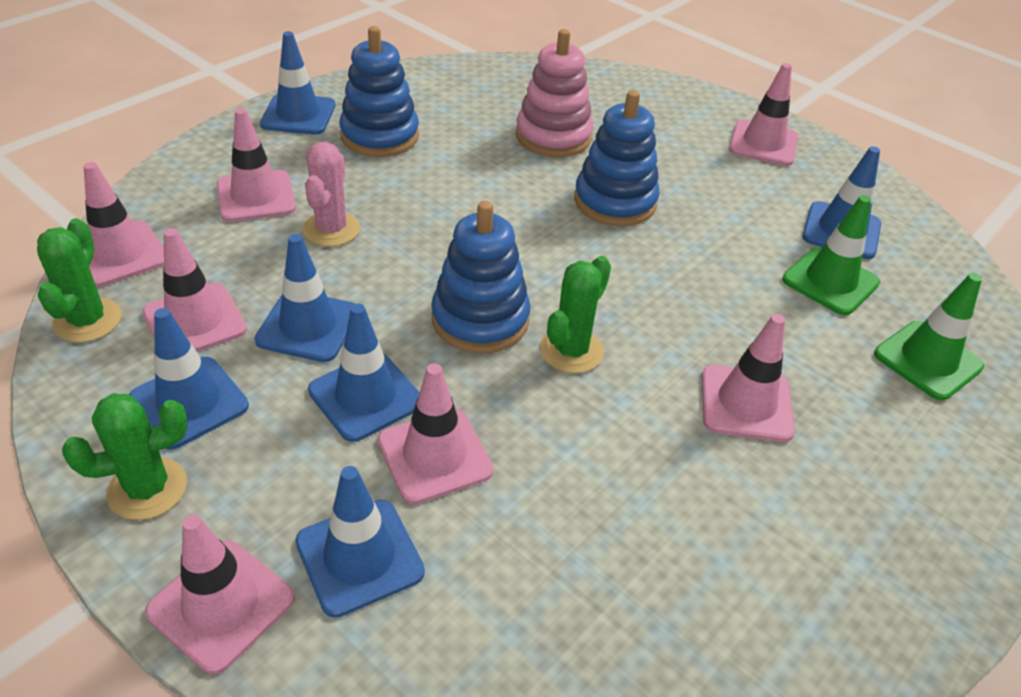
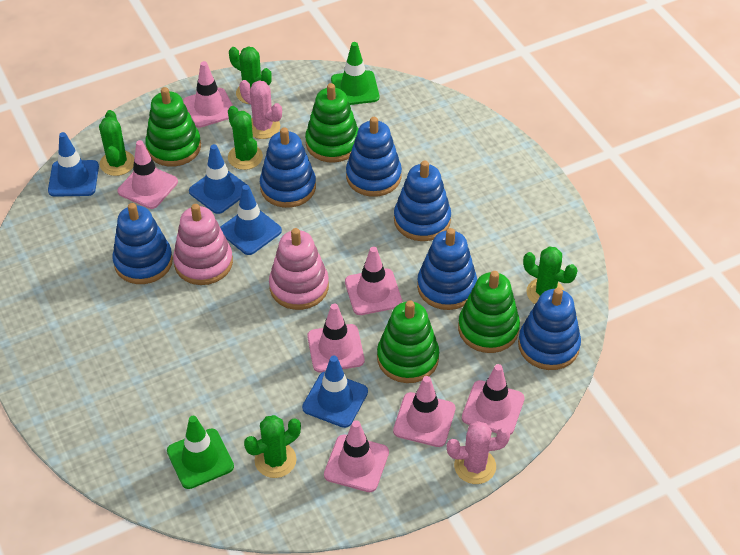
blue stacking toy: [339,26,419,157] [431,201,530,353] [574,90,660,226] = 3 -> [112,203,173,284] [260,127,316,208] [346,117,402,197] [394,160,451,241] [417,228,477,310] [518,288,581,370] = 6
blue traffic cone: [129,308,249,449] [255,234,355,362] [260,31,335,135] [295,466,425,618] [308,304,420,442] [802,146,881,259] = 6 -> [48,132,99,197] [189,144,247,214] [220,185,282,255] [302,355,368,428] = 4
green cactus: [37,218,121,343] [62,394,188,520] [540,256,611,373] = 3 -> [99,110,134,176] [228,106,263,170] [229,46,272,104] [244,415,301,478] [523,247,577,304] = 5
green stacking toy: none = 0 -> [145,87,201,167] [305,83,358,163] [377,300,439,383] [458,271,520,353] = 4
pink cactus: [302,142,360,247] = 1 -> [239,80,282,139] [447,421,510,484] = 2
pink stacking toy: [516,29,593,157] = 1 -> [173,204,233,285] [269,228,329,310] = 2

